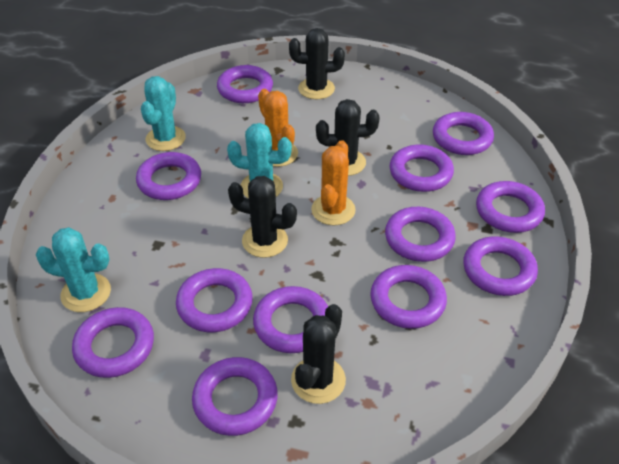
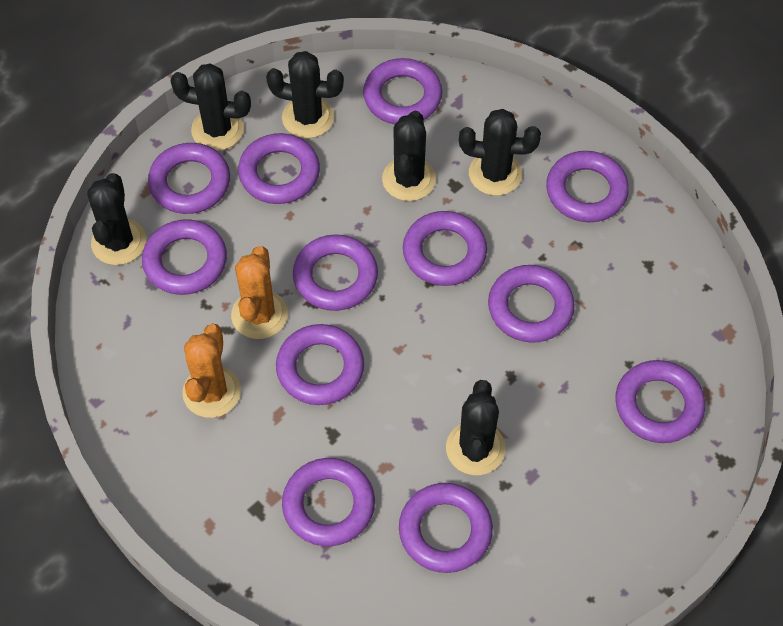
black cactus: [228,176,297,258] [289,28,345,99] [291,304,346,404] [316,99,380,176] = 4 -> [87,173,146,265] [170,63,251,151] [266,51,344,138] [382,111,436,201] [446,380,506,475] [459,109,541,196] = 6
turquoise cactus: [36,227,111,312] [141,76,186,151] [227,123,292,199] = 3 -> none = 0

